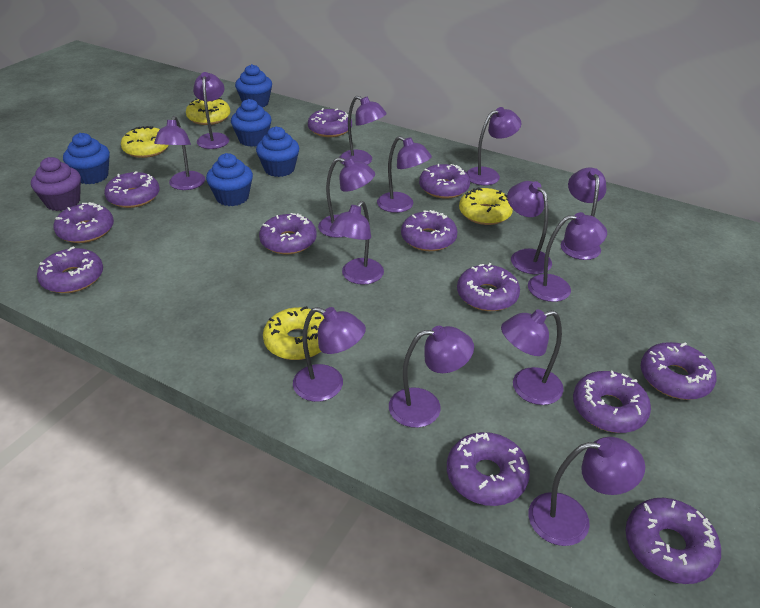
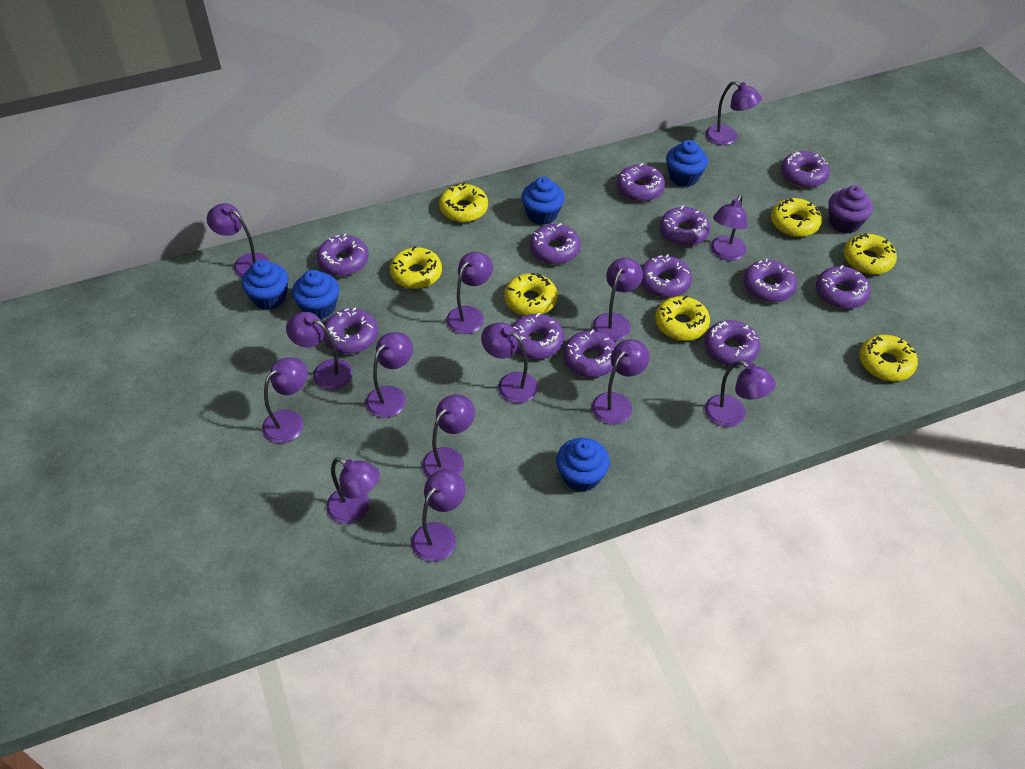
yellow donut: [121,126,169,158] [186,98,230,125] [263,306,324,360] [459,187,513,225] = 4 -> [390,246,442,289] [439,183,488,222] [504,273,558,316] [655,295,710,341] [771,198,822,237] [844,233,897,275] [859,335,918,381] = 7

